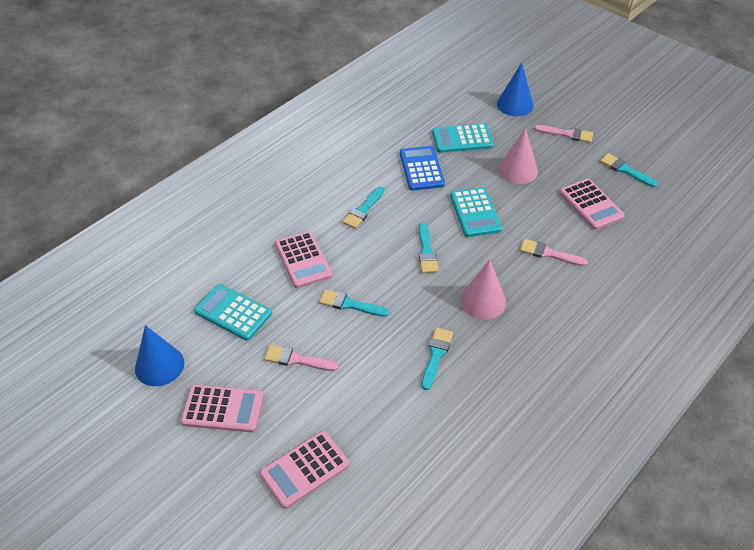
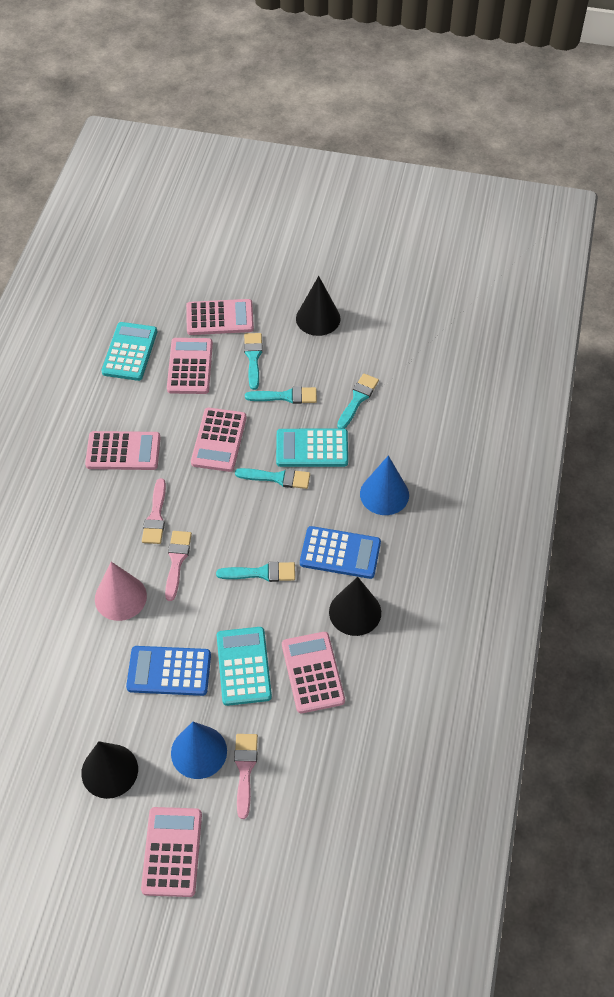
black cone: none = 0 -> [81,741,138,799] [296,276,341,336] [329,577,381,636] = 3
blue calculator: [400,146,445,191] = 1 -> [126,646,211,696] [300,526,381,579] = 2
pink calculator: [180,384,264,432] [259,431,350,509] [275,231,332,288] [559,179,625,230] = 4 -> [85,431,161,470] [141,807,202,897] [167,338,213,394] [186,299,254,335] [191,408,246,472] [282,632,345,713] = 6
pink cone: [460,259,506,319] [498,128,538,184] = 2 -> [95,562,147,621] = 1

